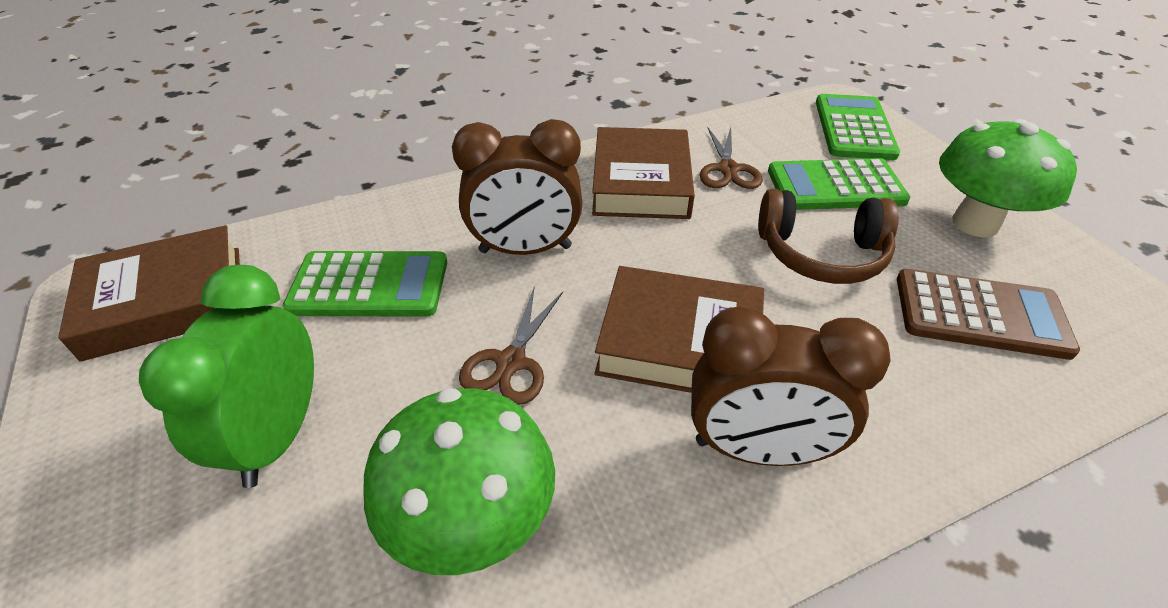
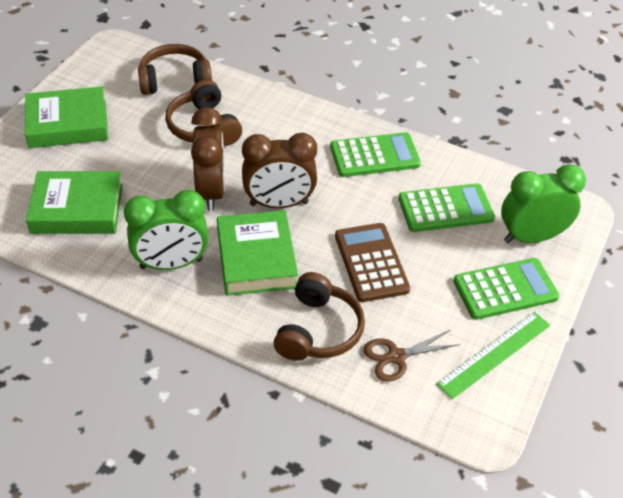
brown book: [58,225,240,362] [592,127,695,219] [594,266,764,393] = 3 -> none = 0
brown headphones: [758,189,899,284] = 1 -> [138,44,212,95] [165,80,242,146] [274,272,365,361] = 3
brown scissors: [459,286,563,405] [700,127,763,189] = 2 -> [364,329,460,382] = 1
green book: none = 0 -> [25,86,108,148] [26,171,123,234] [217,210,298,296] = 3
green clock: [139,265,314,488] = 1 -> [124,190,209,270] [501,164,586,243] = 2
green mushroom: [363,388,555,575] [939,119,1077,237] = 2 -> none = 0
green ruler: none = 0 -> [436,312,551,399] = 1

